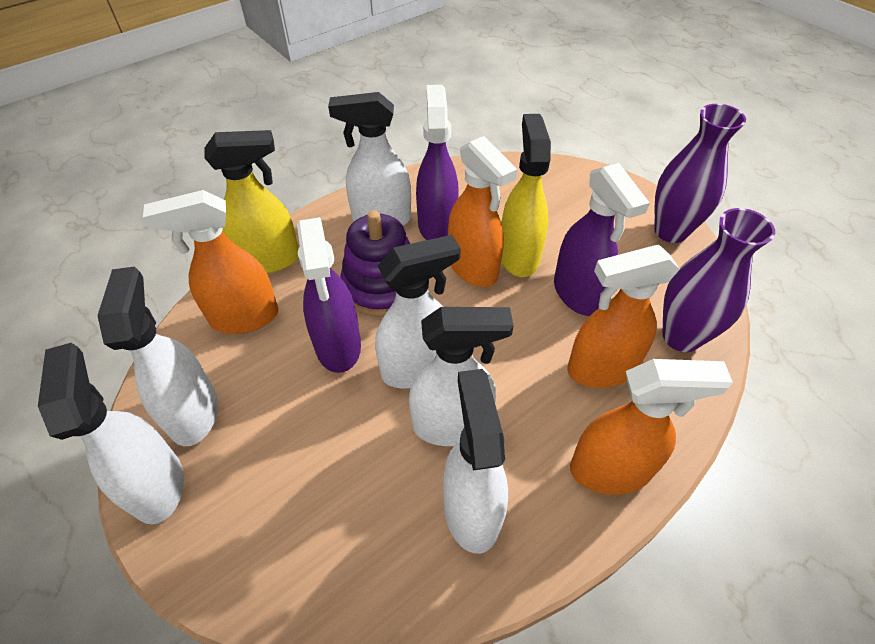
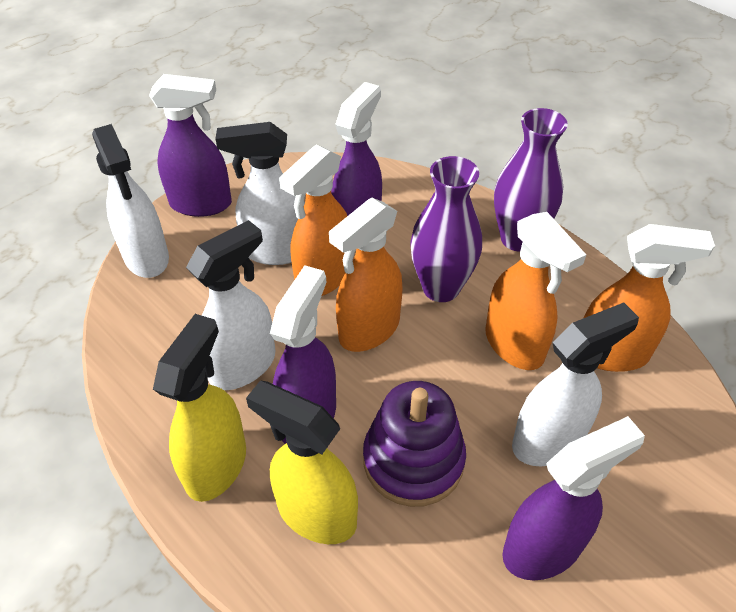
purple spray bottle: [297,217,361,373] [416,85,459,240] [554,163,650,316] = 3 -> [149,74,232,217] [270,265,336,444] [331,82,382,216] [502,416,645,580] = 4
white spray bottle: [38,343,184,524] [97,266,218,446] [328,92,411,225] [375,235,461,388] [409,307,514,446] [443,369,508,554] = 6 -> [92,124,169,278] [186,220,275,390] [215,122,305,265] [512,303,639,466] = 4

